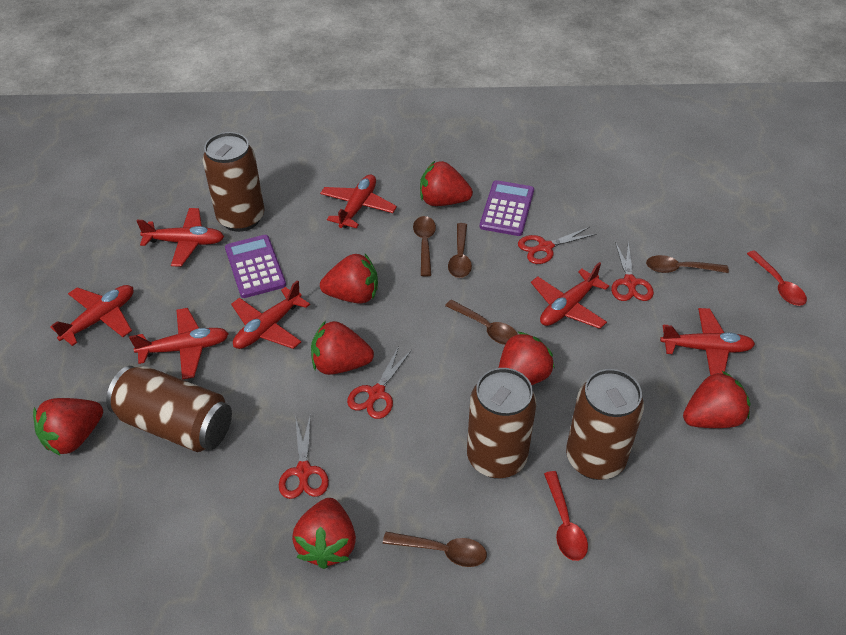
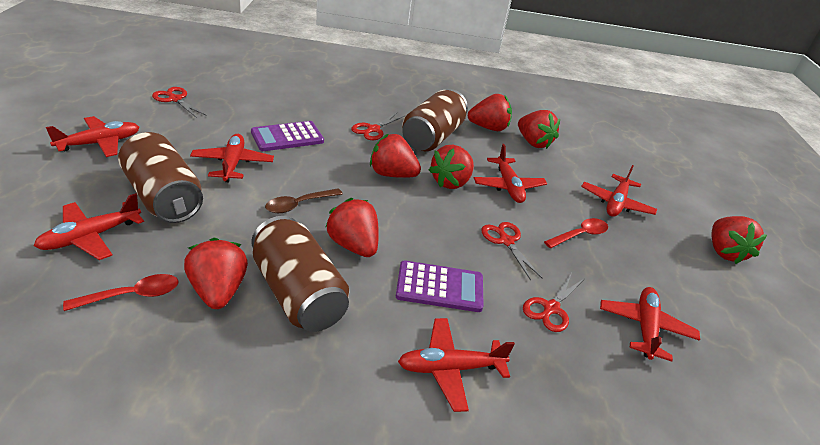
brown can: [106,366,232,452] [203,132,264,232] [467,368,536,479] [566,369,644,480] = 4 -> [118,132,203,223] [251,216,349,332] [402,89,468,151] = 3
brown spoon: [383,532,487,567] [413,216,436,277] [445,300,518,345] [448,223,472,278] [646,255,729,273] = 5 -> [265,189,343,213] = 1

